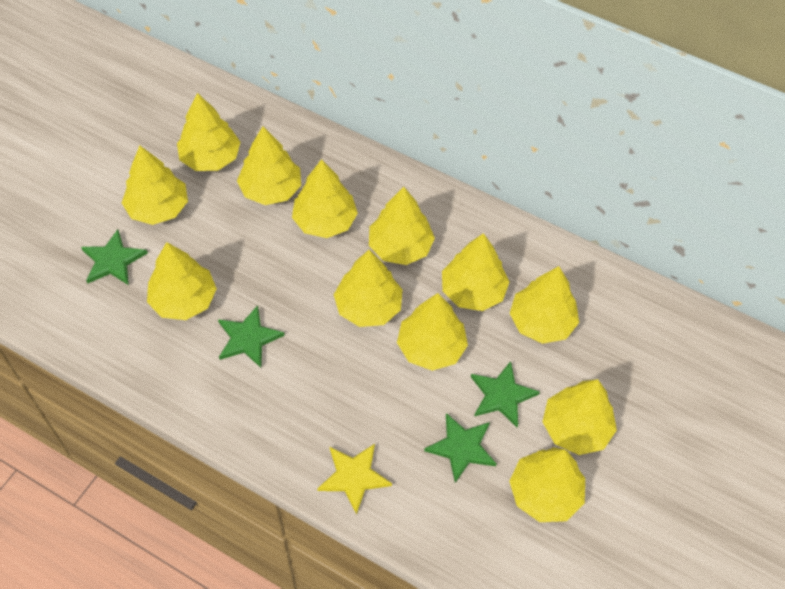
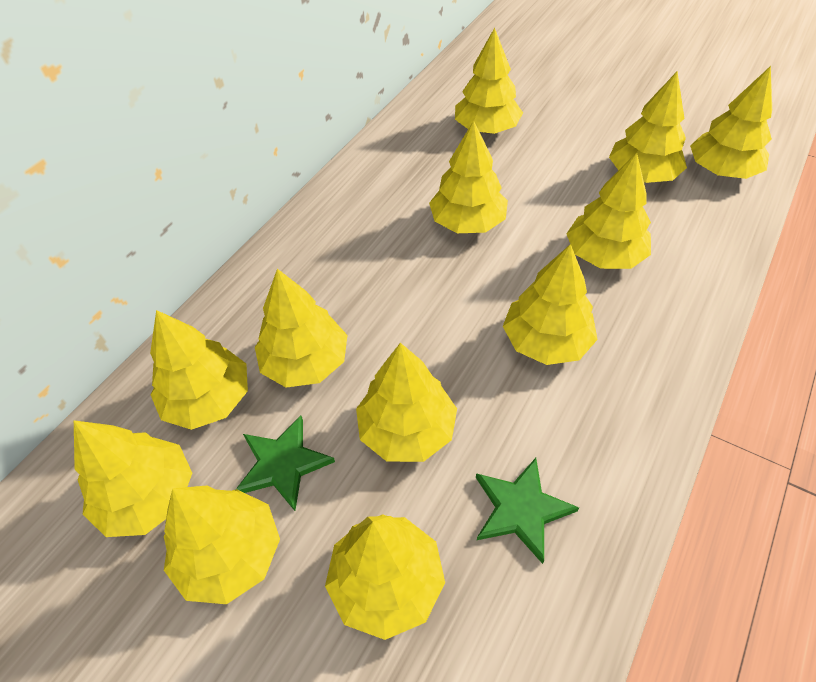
green star: [81,229,148,285] [218,305,285,367] [424,413,496,483] [471,361,540,427] = 4 -> [236,416,335,511] [476,458,579,564] = 2
yellow star: [317,444,392,515] = 1 -> none = 0

